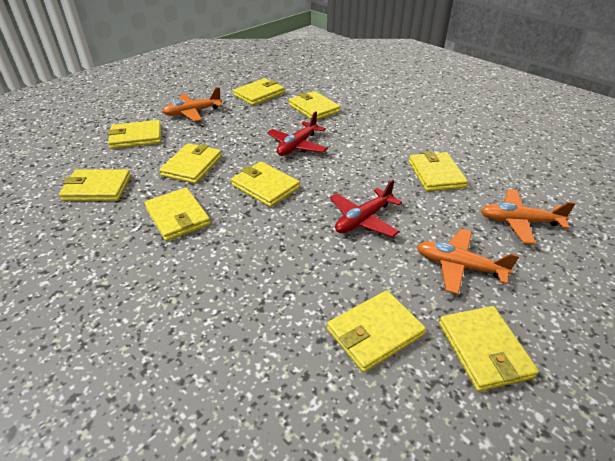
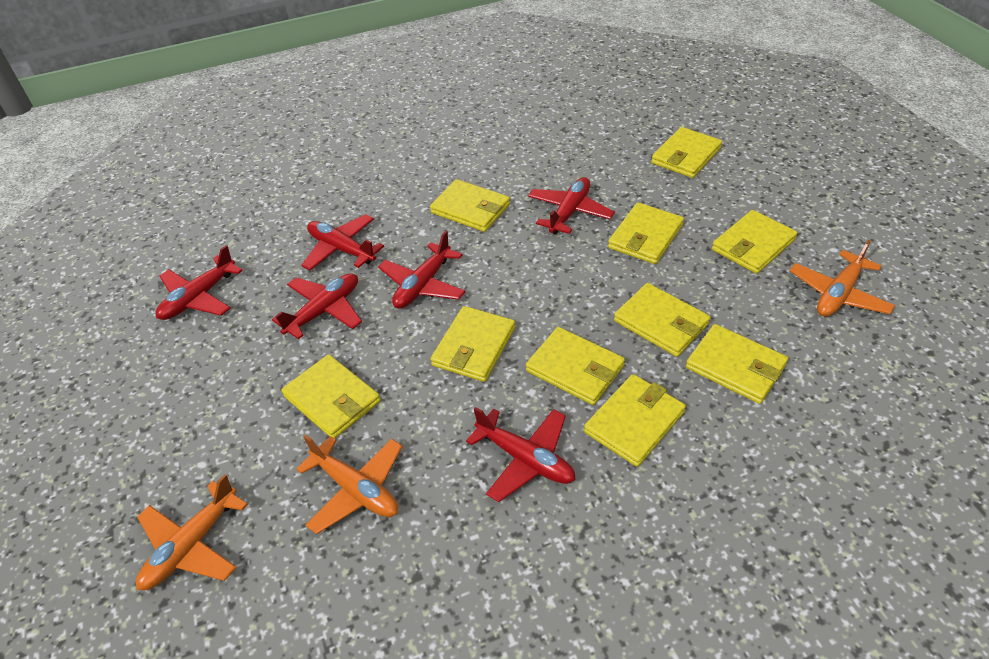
red plane: [267,111,328,156] [330,180,402,237] = 2 -> [156,245,243,320] [272,273,362,339] [301,214,384,271] [378,231,465,309] [466,407,575,502] [528,177,615,234] = 6

